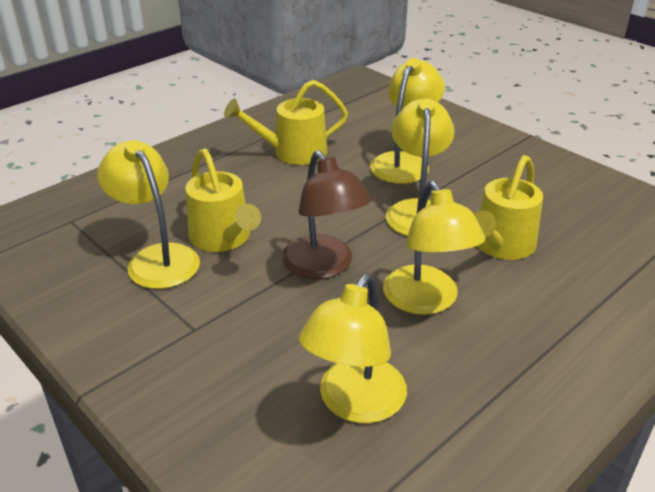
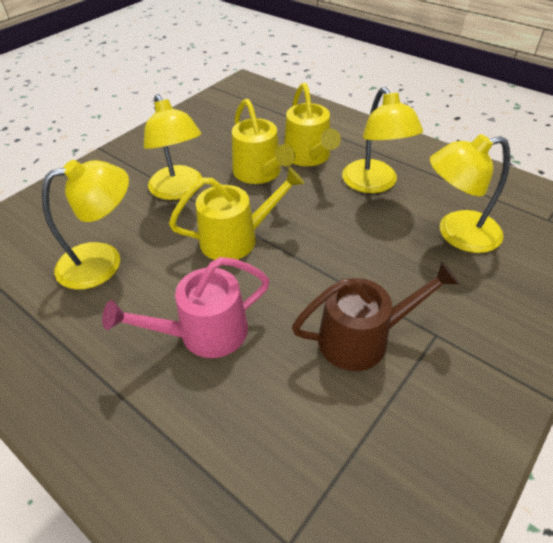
brown lamp: [282,150,371,279] = 1 -> none = 0
brown watering can: none = 0 -> [292,261,459,371] = 1
pink watering can: none = 0 -> [102,257,270,358] = 1
yellow lamp: [97,140,200,289] [298,273,407,423] [370,58,445,184] [383,181,486,315] [386,98,455,236] = 5 -> [42,160,129,290] [144,94,202,200] [342,87,423,193] [430,134,510,253] = 4

